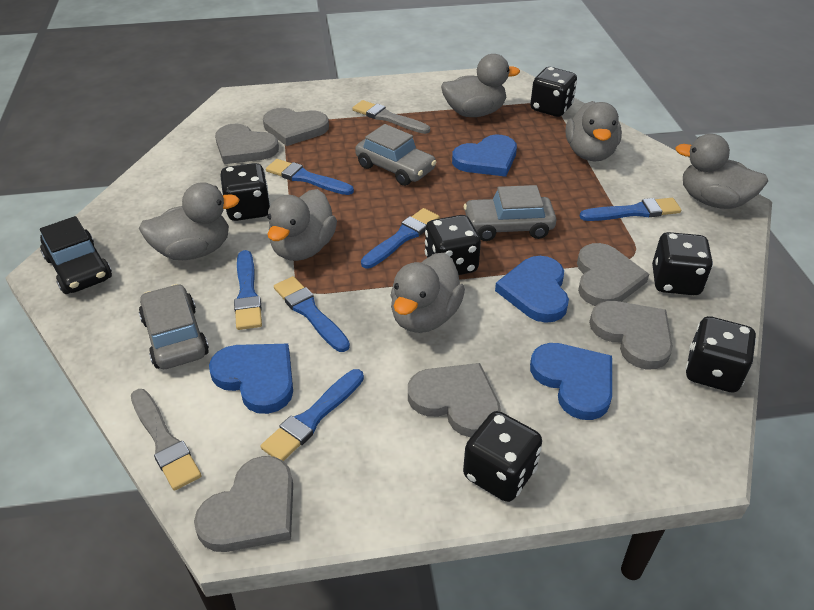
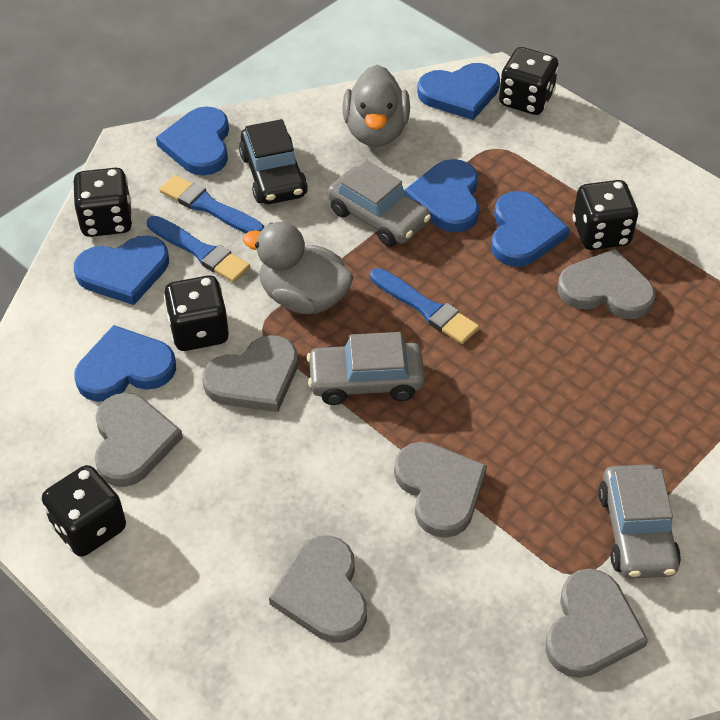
black dice: [220,163,271,221] [425,215,481,275] [463,411,542,502] [530,67,577,117] [652,232,713,295] [685,316,756,393] = 6 -> [42,465,126,557] [73,168,133,237] [164,275,229,351] [499,47,559,115] [573,180,638,250] = 5
blue brush: [234,250,262,330] [261,369,364,461] [266,159,354,195] [274,276,350,352] [361,208,440,268] [579,198,681,221] = 6 -> [147,216,250,283] [160,175,264,233] [370,268,479,344] = 3
blue heart: [209,344,293,414] [452,134,517,177] [495,256,569,323] [530,343,612,420] = 4 -> [74,236,169,305] [74,325,176,402] [156,106,229,176] [404,159,479,232] [417,63,500,120] [491,191,570,267] = 6
grey brush: [131,389,201,491] [352,100,430,134] = 2 -> none = 0
grey duck: [139,182,240,260] [267,189,337,261] [390,253,465,333] [441,54,520,117] [566,101,622,162] [675,134,768,209] = 6 -> [242,222,353,314] [342,65,410,147] = 2

